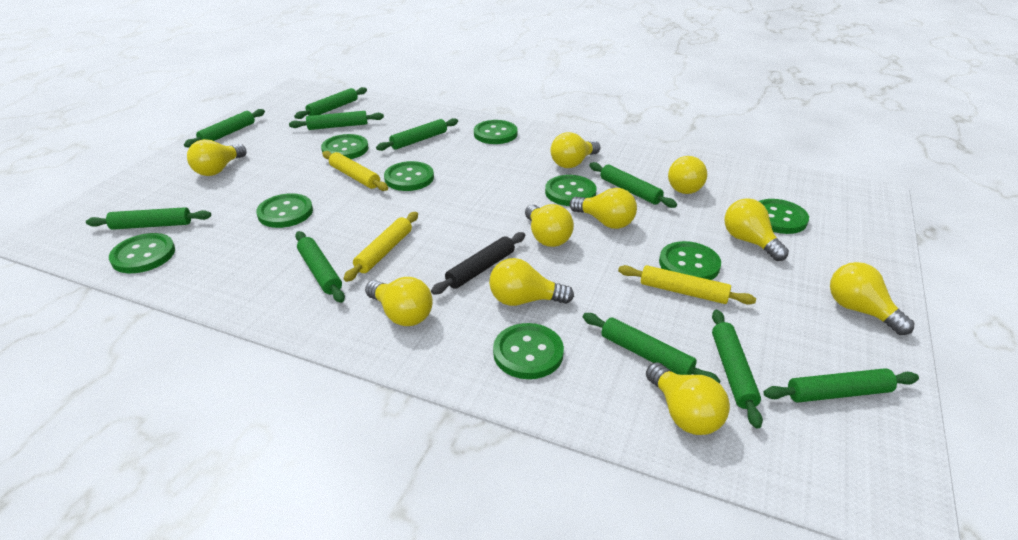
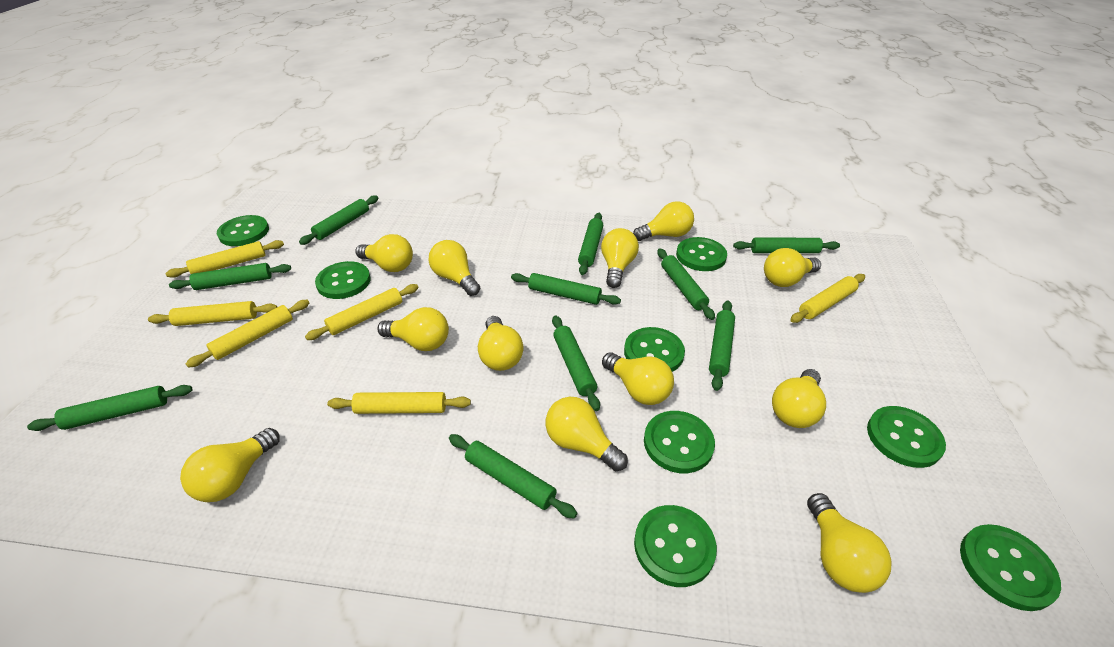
black rolling pin: [431,232,525,294] = 1 -> none = 0
green button: [109,233,175,273] [256,193,313,228] [321,134,368,159] [384,161,434,191] [474,120,518,144] [493,323,564,379] [545,175,596,206] [659,241,721,280] [759,199,809,234] = 9 -> [217,215,269,246] [315,261,371,299] [624,327,685,372] [634,505,717,587] [644,411,715,473] [676,237,727,271] [867,406,946,468] [960,524,1061,611] = 8
yellow light bulb: [187,139,247,176] [365,277,433,326] [489,258,574,306] [525,204,574,247] [551,132,600,168] [570,188,637,229] [646,362,730,435] [668,156,707,194] [724,198,789,261] [830,262,914,335] = 10 -> [180,428,280,502] [355,234,413,272] [377,307,449,351] [429,240,480,296] [478,316,523,371] [546,397,628,471] [601,228,639,288] [602,352,674,405] [633,201,694,241] [764,248,821,287] [772,369,826,428] [807,493,892,593] = 12
yellow rolling pin: [322,151,388,191] [344,212,418,282] [618,265,756,305] = 3 -> [148,301,277,326] [165,240,284,278] [185,300,309,368] [305,284,418,340] [327,392,471,414] [790,274,865,323] = 6

